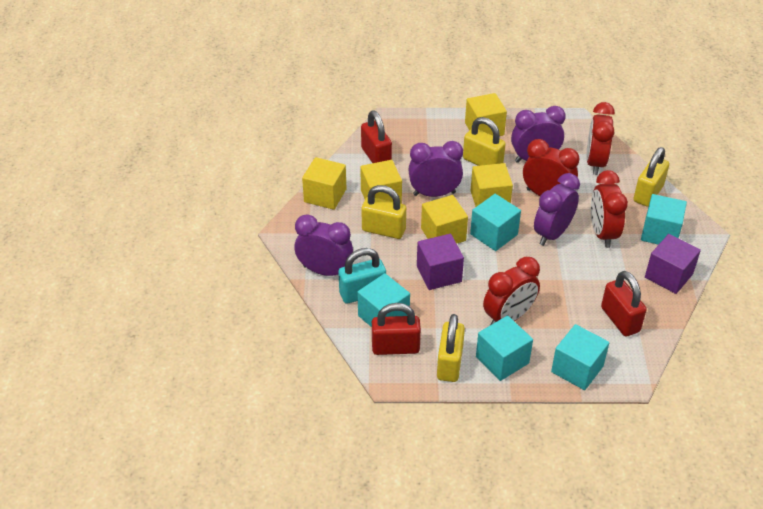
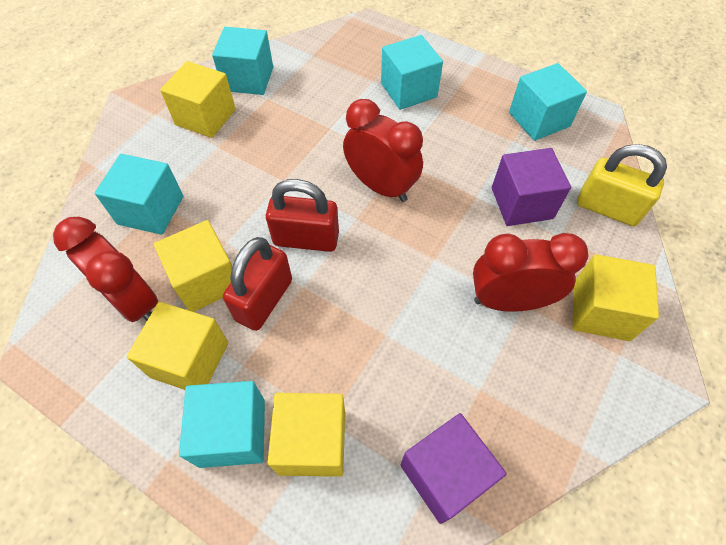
purple clock: [294,214,353,276] [408,141,463,197] [511,106,566,163] [534,173,580,246] = 4 -> none = 0
red clock: [483,257,540,325] [523,139,580,196] [586,102,615,175] [591,170,628,248] = 4 -> [53,217,158,322] [343,99,423,202] [473,233,588,312] = 3
red padlock: [361,110,392,163] [372,303,421,355] [601,271,647,337] = 3 -> [223,237,292,331] [266,179,339,252] = 2
turquoise padlock: [338,248,386,304] = 1 -> none = 0
yellow padlock: [361,185,406,239] [437,314,465,382] [463,117,506,166] [633,147,669,207] = 4 -> [577,144,667,226] = 1

